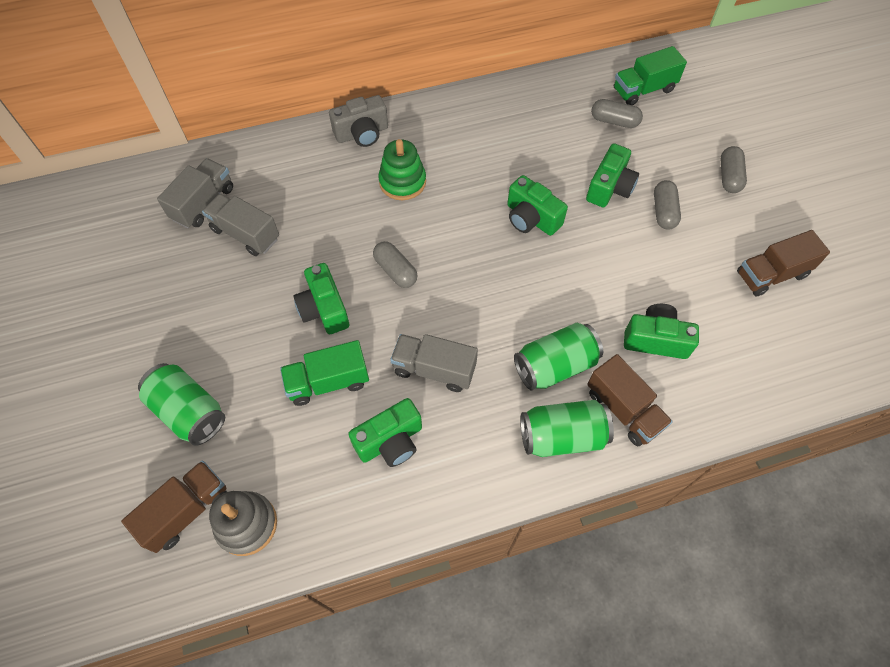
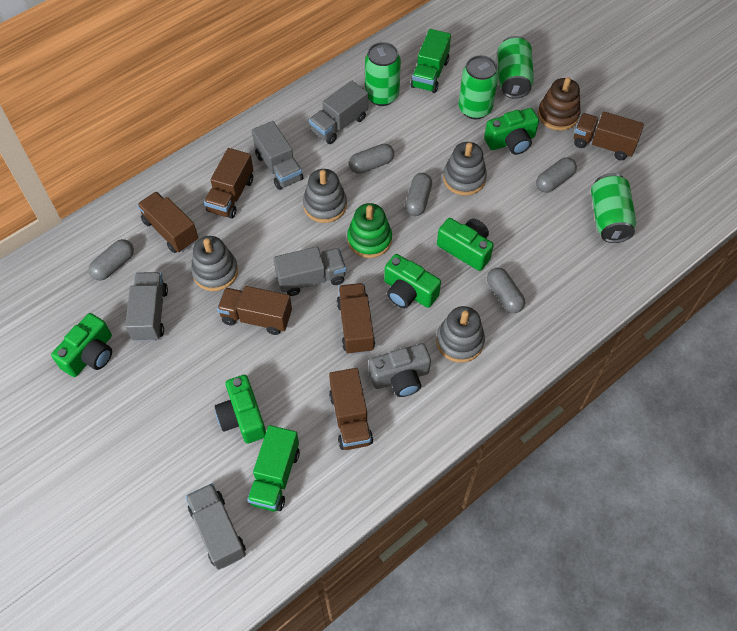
brown stacking toy: none = 0 -> [538,77,581,131] = 1
brown truck: [121,461,227,553] [587,354,673,446] [737,230,830,296] = 3 -> [137,191,198,253] [204,148,253,219] [217,286,292,335] [329,368,373,450] [337,283,375,355] [574,112,644,160] = 6
green can: [138,363,225,446] [514,323,603,390] [521,400,614,457] = 3 -> [365,42,401,106] [458,55,499,119] [497,36,534,99] [591,173,636,243] = 4
grey capsule: [373,241,418,288] [591,99,643,128] [654,180,681,230] [721,146,747,193] = 4 -> [89,239,134,280] [349,144,394,174] [405,173,432,216] [487,268,525,313] [536,157,577,193] = 5
grey stacking toy: [209,491,277,556] = 1 -> [191,236,238,291] [303,169,347,223] [436,306,485,363] [443,142,487,196] = 4
grey truck: [157,158,233,228] [202,194,279,256] [390,334,478,392] = 3 -> [125,272,168,342] [185,483,246,570] [252,121,303,190] [273,247,346,296] [309,80,368,144] = 5

